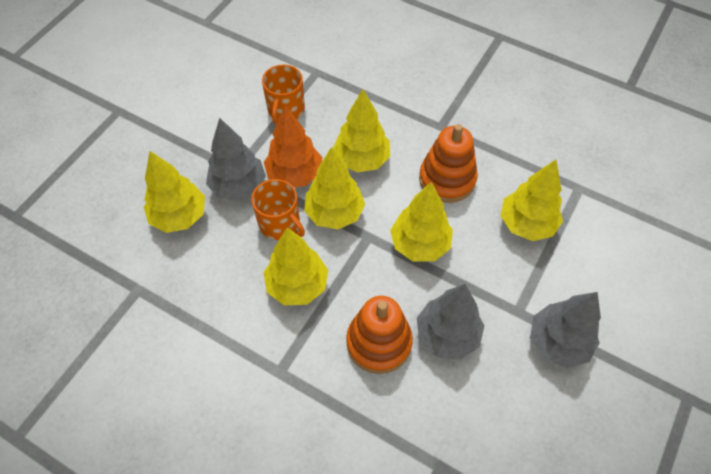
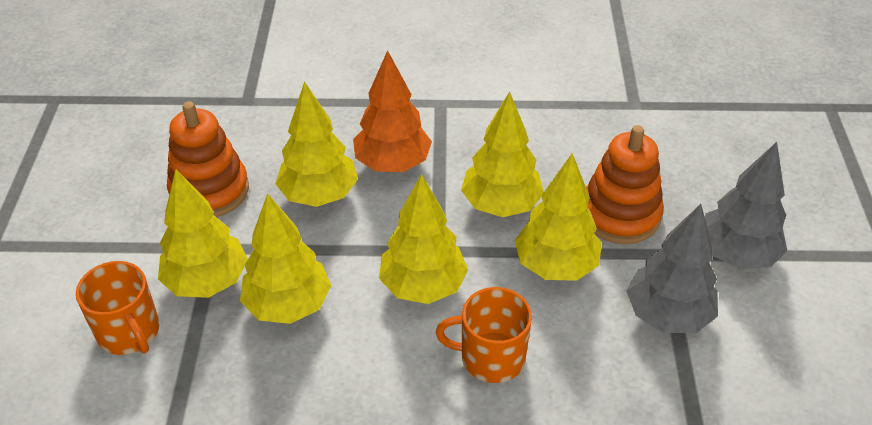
grey tree: [206,118,266,201] [417,284,485,360] [530,292,601,368] = 3 -> [626,204,718,333] [705,142,787,269] = 2

